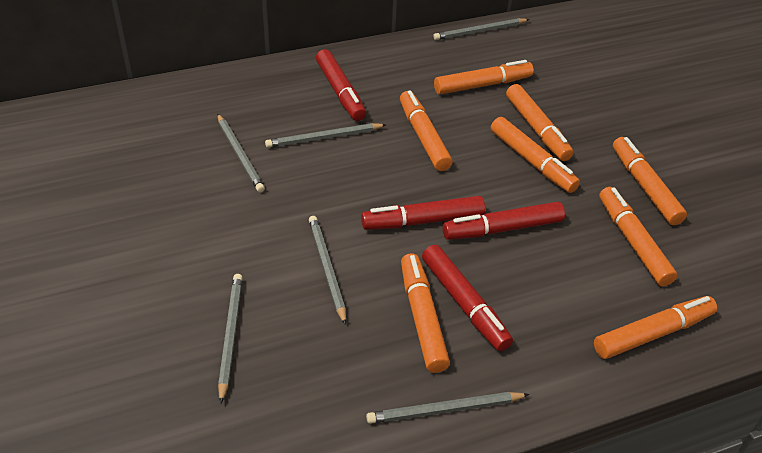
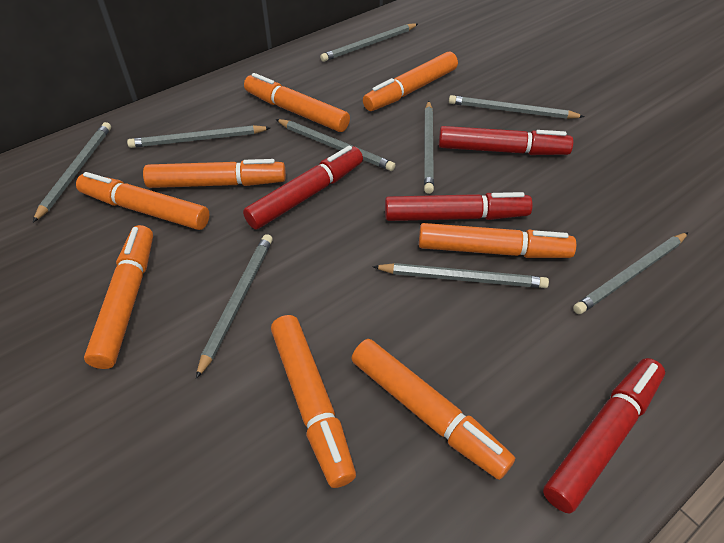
grey pencil: [217,114,265,192] [218,274,243,403] [265,123,386,148] [309,216,346,325] [366,392,530,424] [433,18,529,40] = 6 -> [33,122,111,222] [127,125,271,148] [196,234,273,379] [276,119,395,171] [320,23,418,62] [372,263,549,288] [424,101,434,194] [449,95,585,119] [573,232,688,314] = 9

